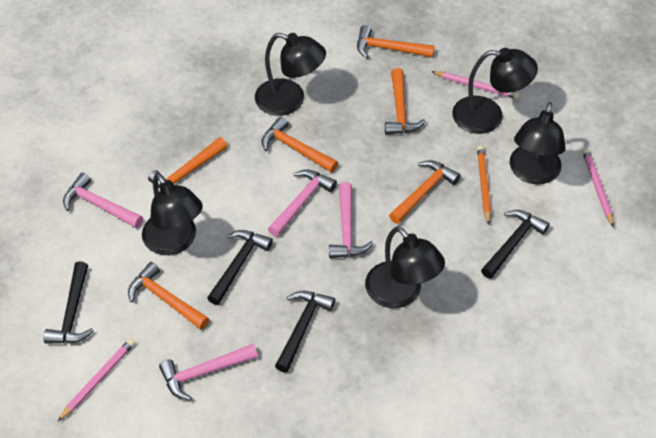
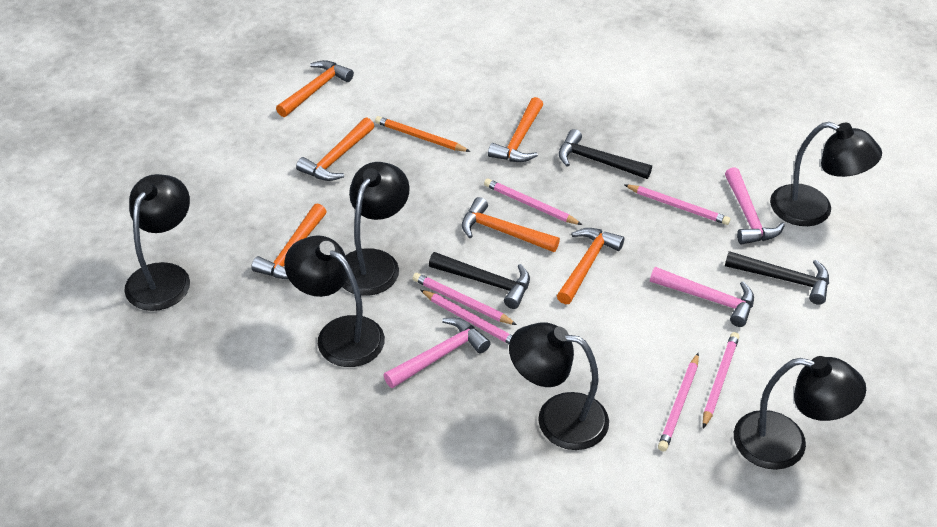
black hammer: [43,261,94,344] [207,230,273,305] [275,291,335,372] [481,210,550,279] = 4 -> [429,252,530,309] [559,129,652,179] [725,251,829,305] = 3
black lamp: [142,173,203,255] [255,33,326,116] [365,226,445,308] [452,48,538,134] [509,102,566,184] = 5 -> [124,174,190,311] [284,235,385,367] [342,162,410,296] [509,323,609,450] [734,356,866,470] [770,122,882,226] = 6
pink hammer: [63,173,143,228] [159,344,258,401] [268,169,337,237] [329,182,373,258] = 4 -> [383,318,491,388] [650,267,754,327] [725,167,785,245] = 3
pink pencil: [58,338,135,421] [431,71,520,99] [582,148,614,227] = 3 -> [412,273,517,325] [420,290,512,344] [484,179,582,225] [624,184,730,225] [658,353,699,451] [703,332,739,428] = 6

